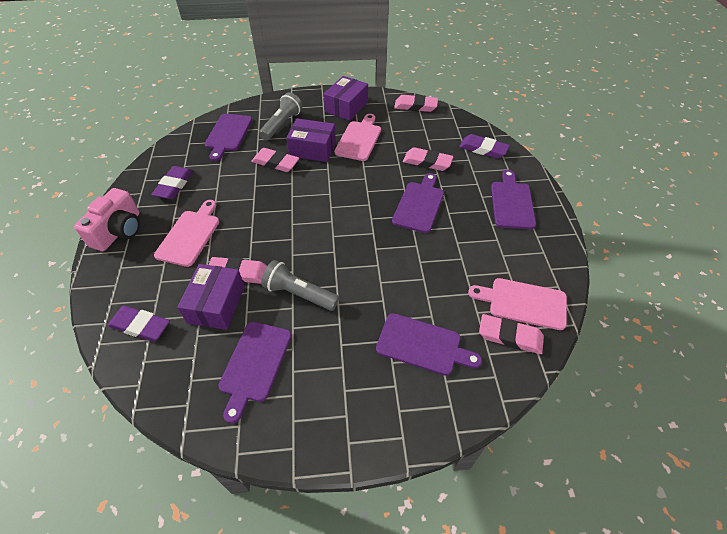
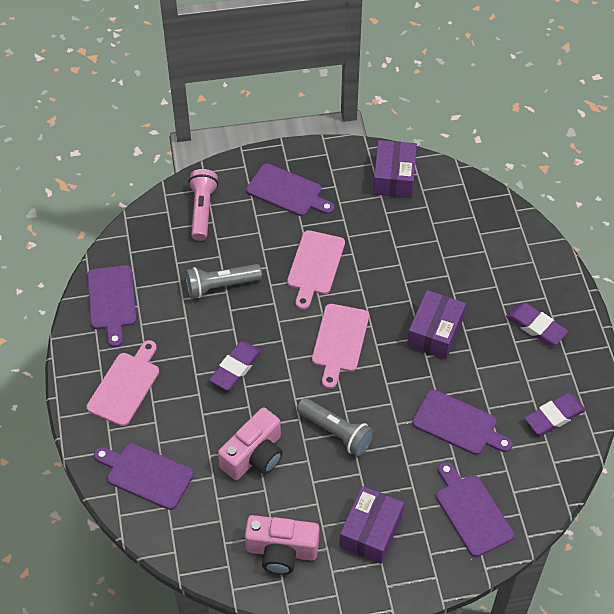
pink camera: [74,188,140,251] = 1 -> [218,407,283,480] [245,515,319,575] = 2
pink eraser: [209,257,267,284] [251,148,299,172] [394,95,438,112] [403,147,453,171] [479,314,544,354] = 5 -> none = 0
pink flashlight: none = 0 -> [188,169,218,241] = 1

